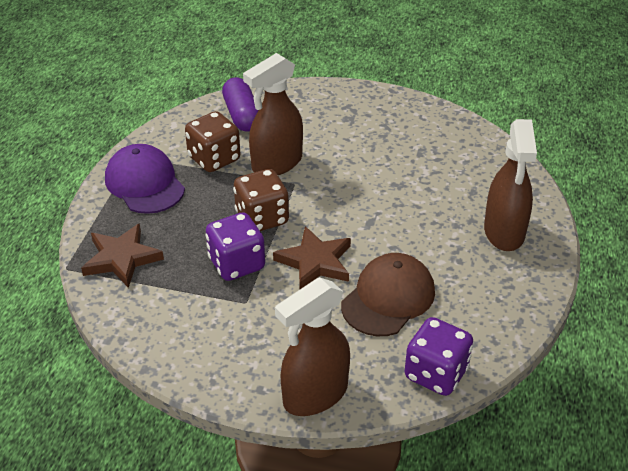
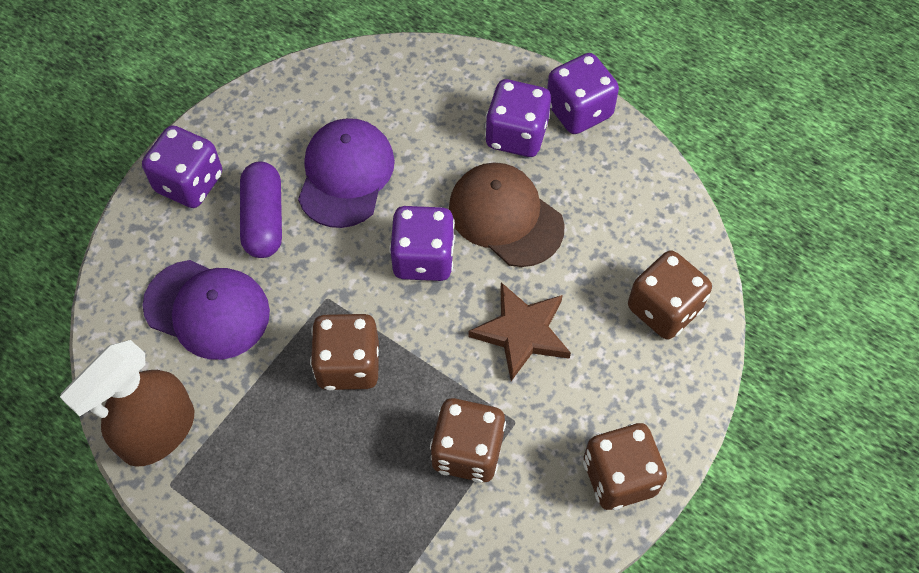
brown dice: [185,111,240,172] [233,169,289,231] = 2 -> [310,314,379,390] [430,398,506,483] [583,423,667,510] [628,250,712,340] = 4
brown spray bottle: [243,53,303,175] [275,277,350,416] [484,119,537,251] = 3 -> [60,340,194,467] = 1
brown star: [81,223,164,288] [273,226,351,289] = 2 -> [468,282,571,381] = 1
purple cap: [105,144,185,214] = 1 -> [142,260,270,360] [298,118,395,228] = 2
purple dice: [205,212,265,281] [405,317,473,396] = 2 -> [142,125,222,208] [389,206,455,281] [485,79,551,157] [547,53,619,134] = 4

